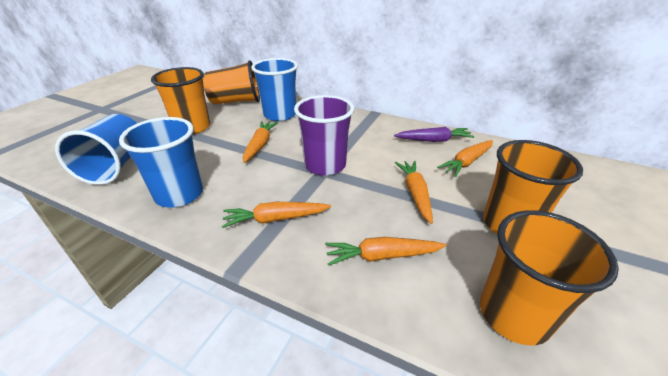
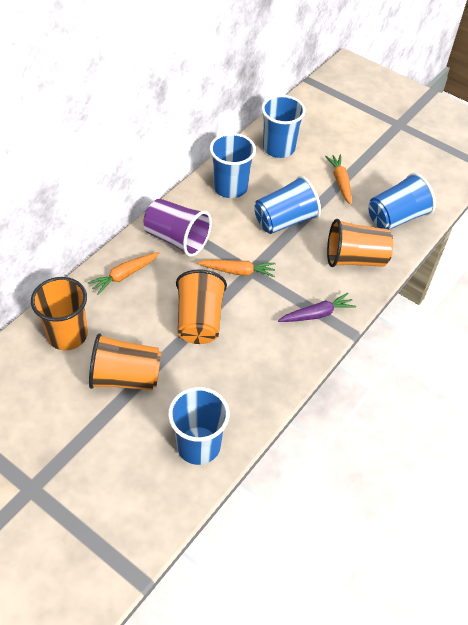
blue cup: [55,114,137,185] [119,117,203,208] [251,58,298,121] = 3 -> [168,387,230,465] [209,133,256,198] [254,176,321,234] [261,95,305,158] [368,173,436,230] = 5
orange carrot: [222,202,331,228] [243,121,278,163] [325,237,446,266] [395,161,433,224] [437,140,493,177] = 5 -> [88,252,159,295] [197,260,276,277] [325,154,352,205] = 3

